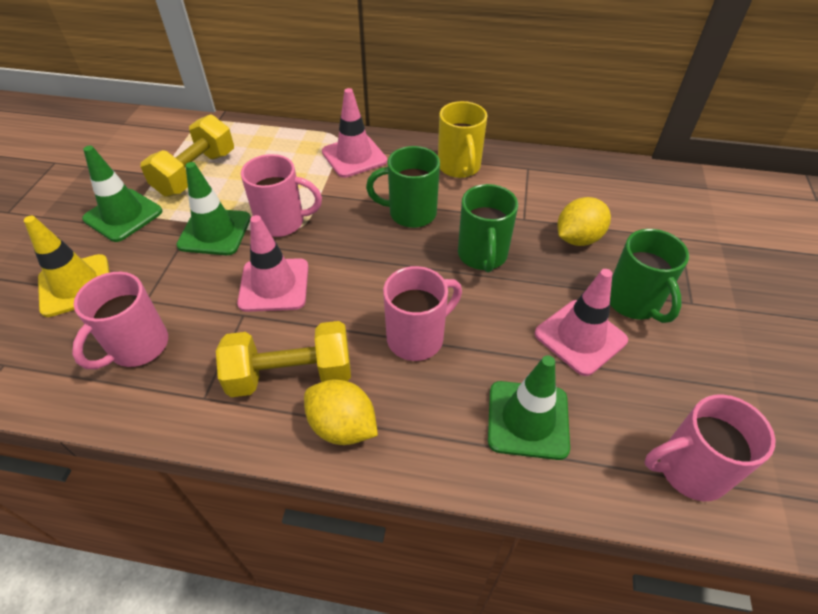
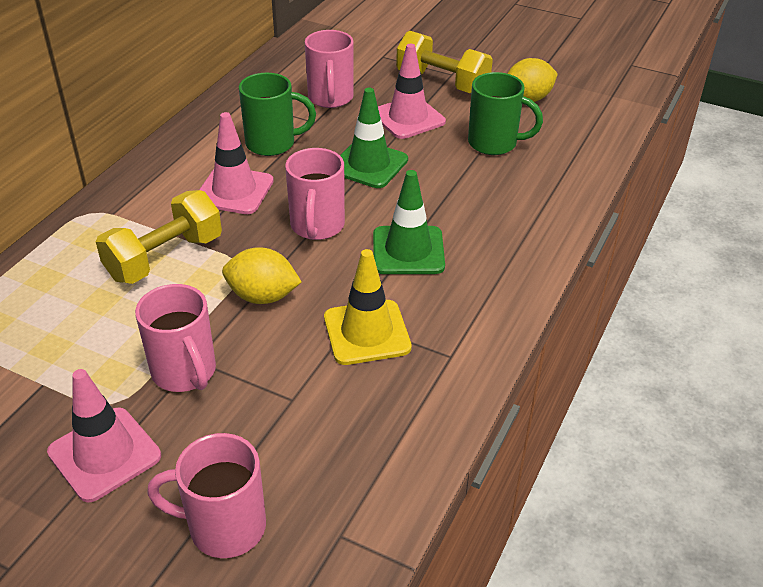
green mug: [366,146,440,228] [458,184,518,273] [610,229,689,323] = 3 -> [239,73,316,156] [468,72,543,155] = 2
green traffic cone: [82,146,163,242] [176,162,251,255] [488,355,570,460] = 3 -> [340,88,408,188] [373,170,445,274] = 2
yellow mug: [438,101,487,178] = 1 -> none = 0

